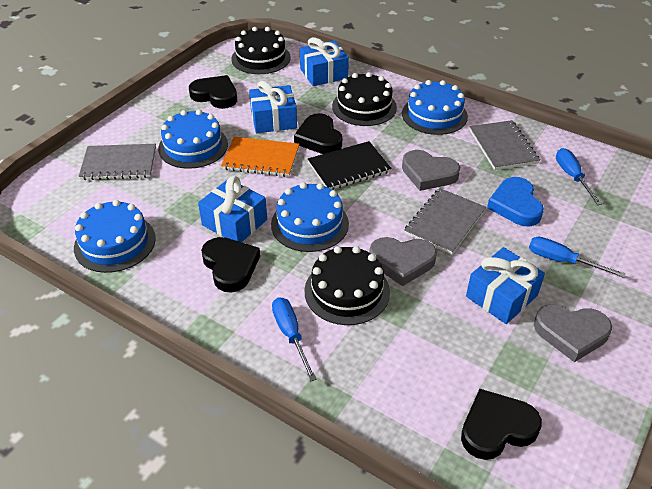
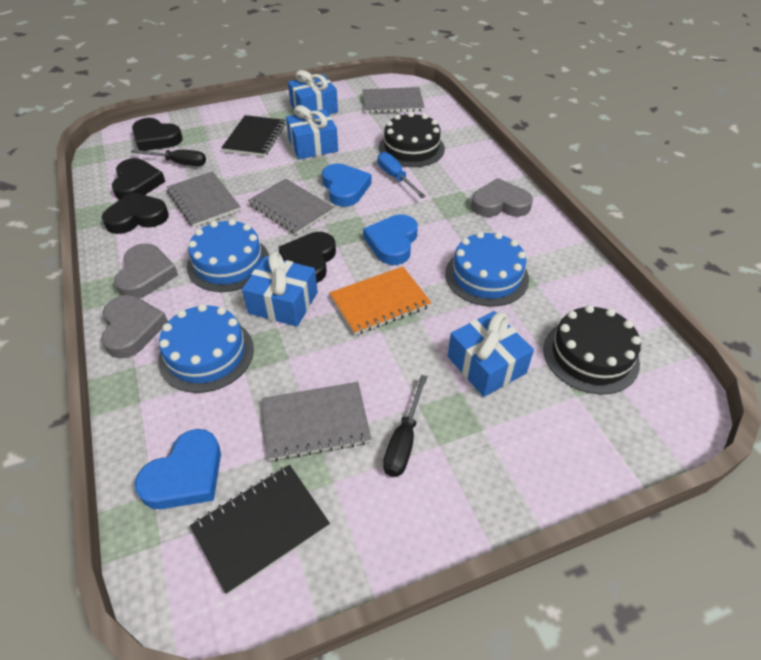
black cake: [231,27,291,74] [304,246,390,325] [332,72,397,126] = 3 -> [379,112,445,167] [543,305,641,394] = 2
black notebook: [308,141,392,190] = 1 -> [190,465,330,595] [221,115,285,157] = 2
black screwdriver: none = 0 -> [131,150,206,166] [383,375,428,477] = 2
blue cake: [74,200,156,273] [158,110,228,169] [271,182,349,252] [402,80,468,135] = 4 -> [158,304,254,393] [187,219,269,292] [445,232,529,307] = 3
blue heart: [487,177,544,227] = 1 -> [135,429,221,509] [322,163,372,207] [363,214,418,265] = 3
blue screwdriver: [272,297,317,382] [529,237,626,278] [556,148,602,205] = 3 -> [378,152,426,198] = 1
grey notebook: [79,144,156,180] [404,188,486,254] [469,120,540,170] = 3 -> [167,171,241,227] [248,179,334,235] [262,382,371,461] [362,87,425,113] = 4

